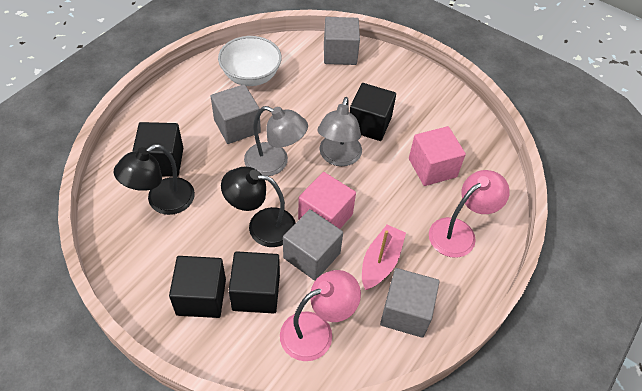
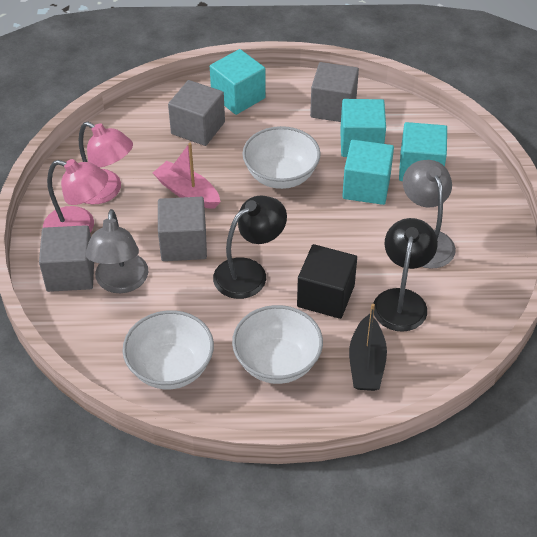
black boat: none = 0 -> [349,304,387,391] = 1
black cube: [132,122,183,177] [169,256,226,318] [228,251,280,313] [350,83,396,141] = 4 -> [297,244,357,319] = 1
pink cube: [298,172,356,229] [409,126,466,186] = 2 -> none = 0
turquoise cube: none = 0 -> [210,49,266,115] [340,99,386,157] [342,140,394,205] [399,122,447,181] = 4
white bowl: [218,36,282,86] = 1 -> [122,310,214,389] [232,305,323,384] [243,126,321,189] = 3

